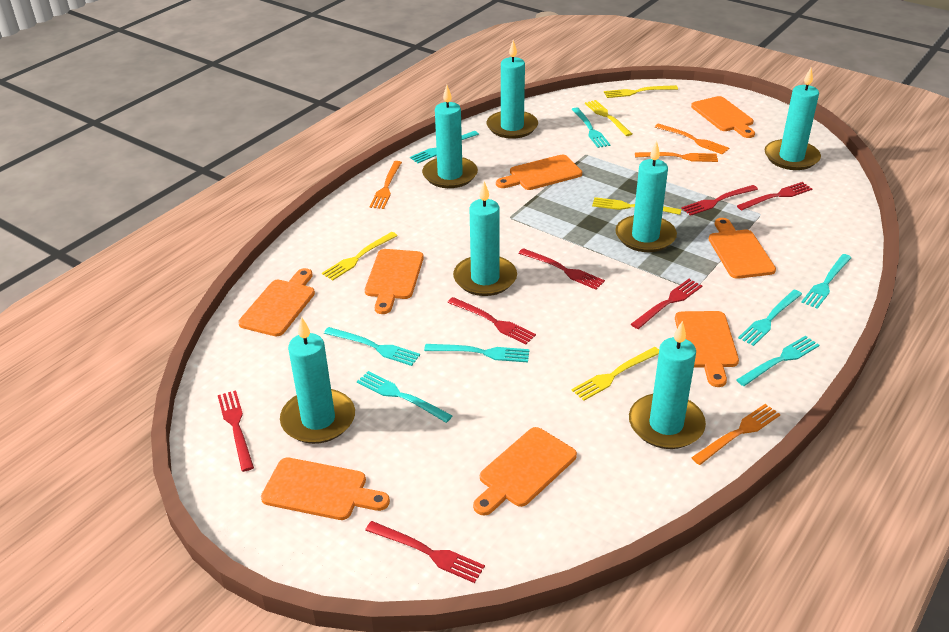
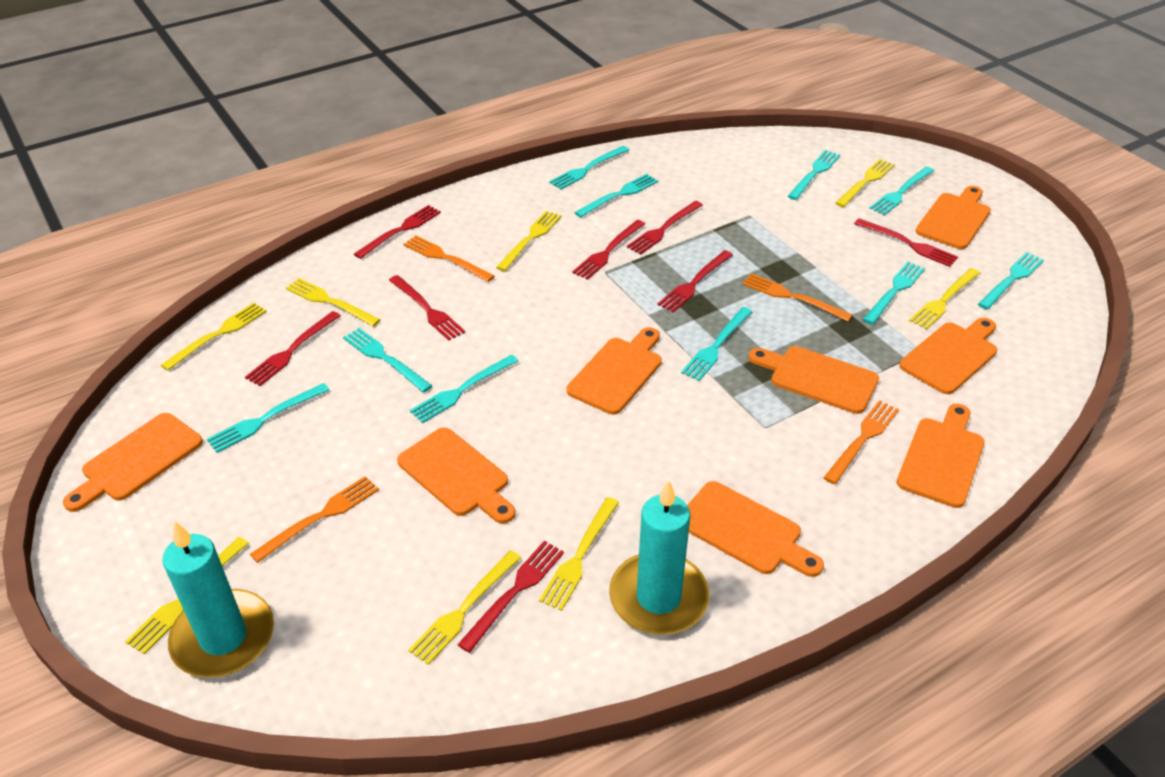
red fork: [218,391,254,472] [365,521,485,583] [447,297,536,344] [519,248,605,290] [631,279,702,329] [681,185,758,216] [737,182,812,210] = 7 -> [245,311,341,386] [354,205,441,259] [389,275,465,341] [457,541,564,653] [572,220,645,280] [627,201,703,255] [658,250,733,313] [854,218,958,267] = 8
turquoise candle: [280,317,355,444] [422,85,478,188] [453,181,517,296] [486,40,538,139] [615,141,677,252] [629,321,706,449] [765,67,821,170] = 7 -> [162,521,274,678] [609,480,709,635] = 2
turquoise fork: [324,327,420,366] [357,371,453,423] [410,131,479,163] [424,344,529,362] [571,107,610,148] [736,336,819,386] [738,290,802,346] [801,254,851,309] = 8 -> [207,383,330,453] [343,328,432,393] [410,355,518,423] [549,146,629,190] [574,174,658,217] [681,307,752,381] [788,150,840,200] [863,262,925,325] [869,167,934,215] [978,252,1044,310] = 10
yellow fork: [322,232,398,280] [572,347,659,401] [585,100,632,136] [592,197,681,215] [604,85,678,98] = 5 -> [125,537,249,655] [161,302,267,371] [286,278,381,327] [408,550,521,665] [496,211,562,271] [539,497,619,611] [835,159,895,207] [909,268,980,330] = 8

